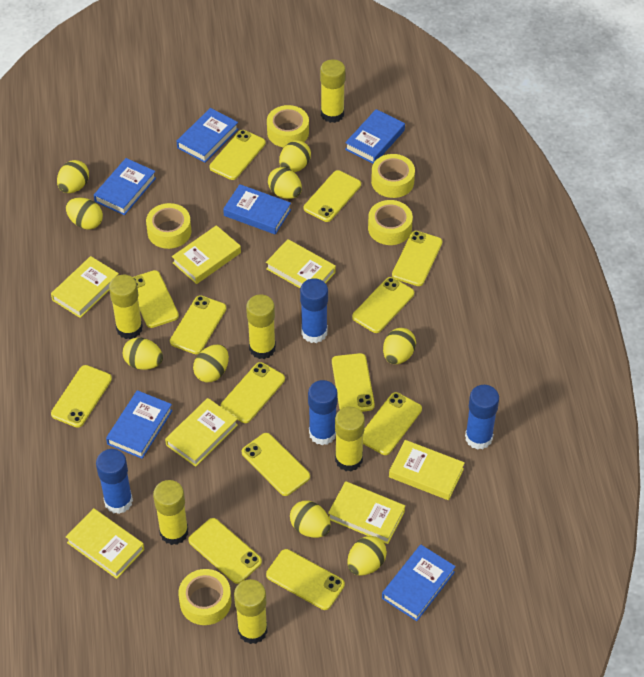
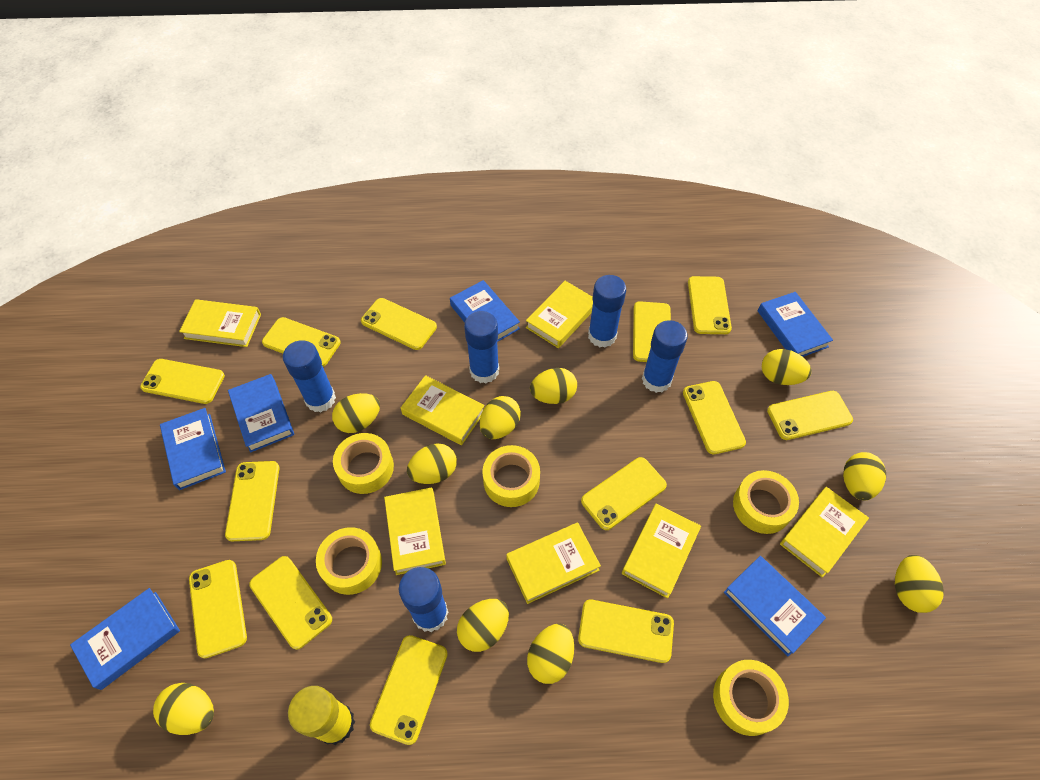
blue glue stick: [96,449,133,514] [300,278,328,343] [308,380,338,445] [465,385,499,450] = 4 -> [283,340,336,412] [399,567,448,632] [464,311,499,383] [588,275,626,348] [642,320,688,393] = 5
yellow egg: [57,160,89,193] [66,198,103,229] [123,337,163,370] [193,344,229,382] [268,167,302,199] [279,140,311,172] [290,500,331,538] [347,536,387,576] [383,328,416,364] = 9 -> [153,683,214,735] [332,393,380,433] [407,444,457,484] [457,599,509,652] [480,396,521,439] [527,624,574,684] [530,368,577,404] [762,349,811,385] [843,452,886,500] [895,555,944,613] = 10
yellow glue stick: [109,275,143,339] [153,480,188,545] [234,579,268,644] [246,294,276,359] [320,59,346,123] [335,407,365,471] = 6 -> [288,686,355,745] = 1

